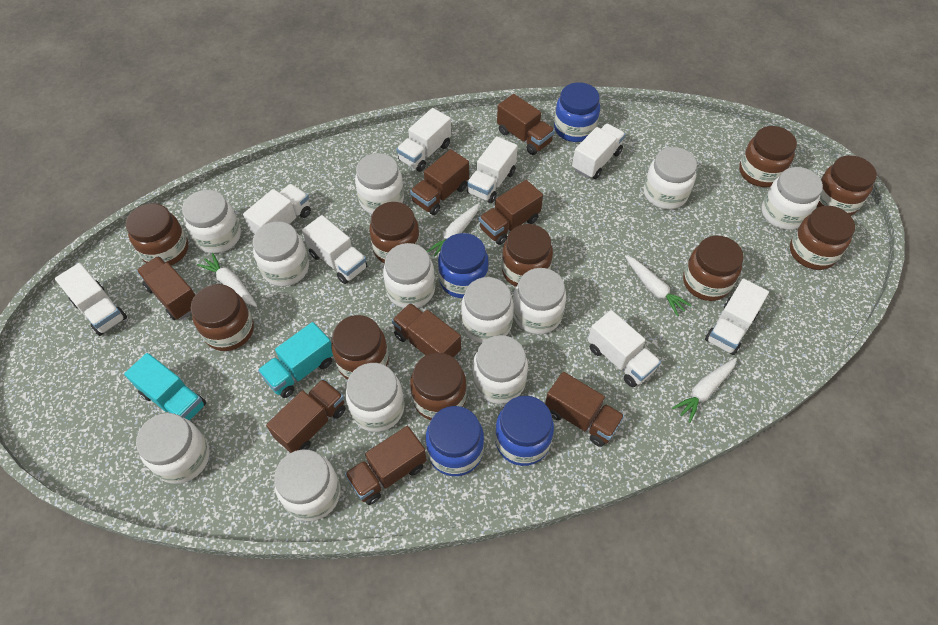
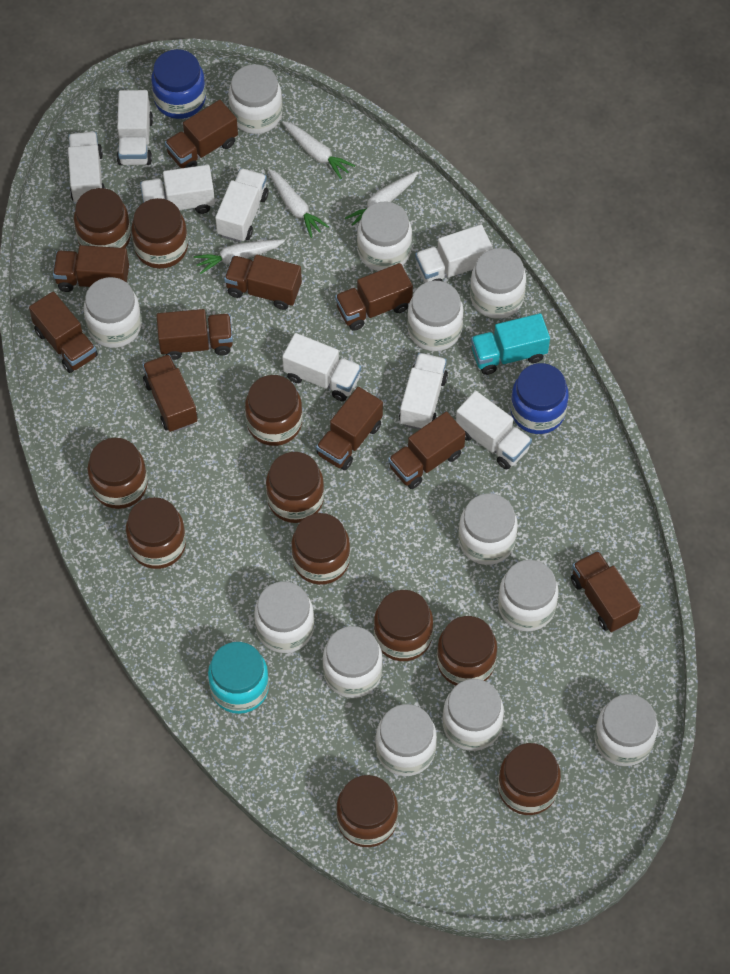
blue jar: [426,406,484,476] [438,233,489,298] [495,396,554,466] [554,82,600,142] = 4 -> [151,49,206,119] [511,363,569,434] = 2
brown jar: [126,203,188,265] [190,284,254,351] [331,315,389,379] [369,202,420,264] [410,352,467,420] [502,224,553,287] [683,236,744,301] [739,126,797,187] [790,206,855,270] [817,155,877,216] = 10 -> [74,188,131,248] [87,438,148,509] [126,497,186,569] [131,198,188,269] [245,375,303,446] [266,452,324,523] [291,513,350,585] [336,775,398,847] [374,590,433,661] [437,616,497,686] [498,743,561,815] = 11
brown truck: [136,256,196,320] [266,379,346,453] [345,426,427,505] [392,303,461,358] [410,149,469,215] [479,180,543,245] [497,94,555,155] [545,372,625,447] = 8 -> [29,291,98,373] [53,245,129,292] [143,354,198,432] [157,309,233,360] [165,100,238,168] [224,255,302,310] [316,387,383,470] [335,263,413,331] [388,412,466,489] [571,551,641,632] = 10
turquoise jar: none = 0 -> [208,642,269,714] = 1
turquoise truck: [124,353,206,421] [258,322,333,398] = 2 -> [471,313,550,375] = 1

